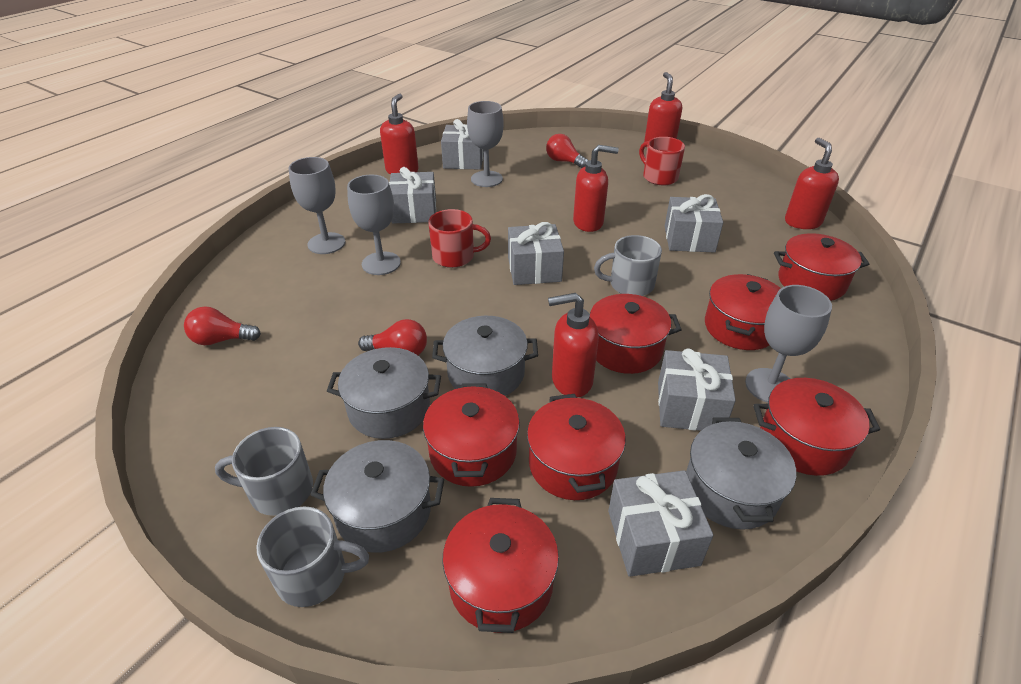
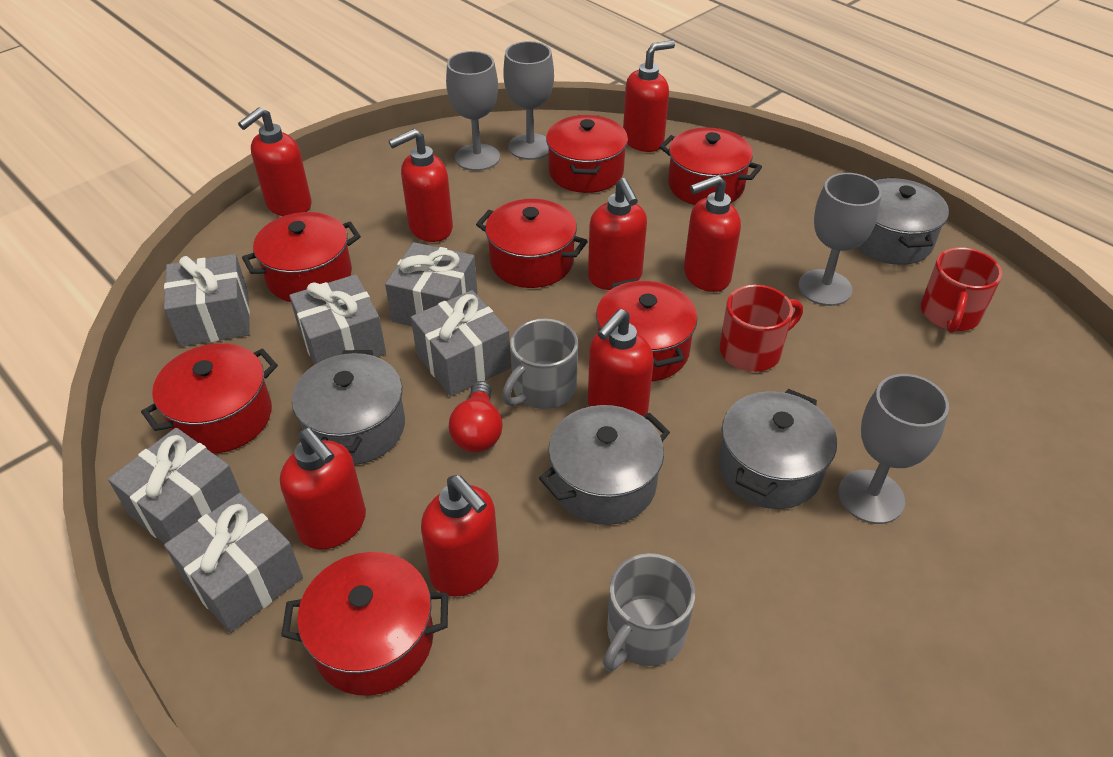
grey mug: [215,427,313,516] [256,506,369,607] [594,235,662,296] = 3 -> [502,318,578,409] [603,553,695,671] = 2
red light bulb: [184,306,261,345] [358,319,427,355] [546,134,588,168] = 3 -> [449,381,503,452] = 1
red soap dispenser: [380,94,419,175] [548,293,599,398] [573,145,619,232] [644,72,682,147] [785,137,839,229] = 5 -> [238,107,312,216] [280,428,366,550] [388,129,453,242] [421,475,499,596] [588,178,647,290] [588,309,654,416] [623,40,675,152] [684,175,741,292] = 8

